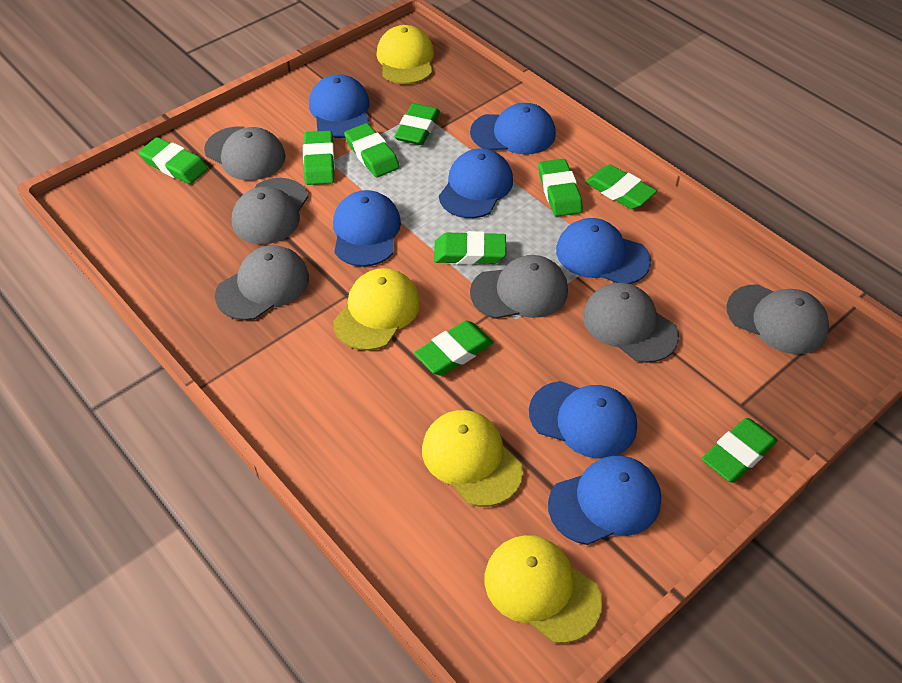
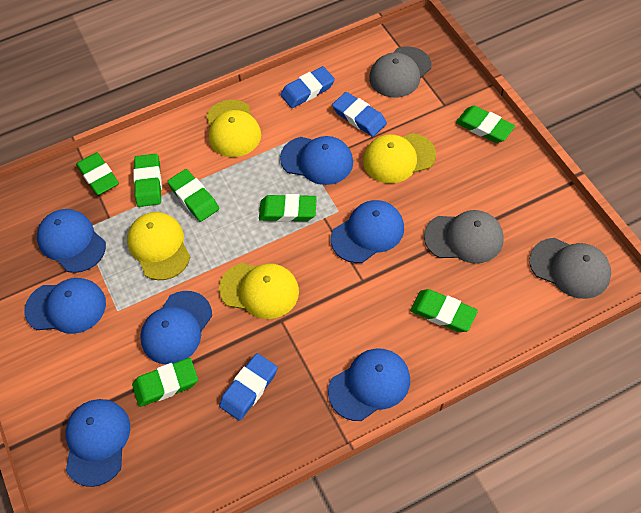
blue eraser: none = 0 -> [219,353,278,421] [280,66,335,108] [332,92,387,137] = 3
green eraser: [139,137,208,184] [303,131,335,185] [344,123,400,177] [394,103,440,145] [414,321,494,376] [434,231,506,265] [538,159,583,217] [585,165,657,209] [702,418,778,483] = 9 -> [76,152,119,195] [132,358,198,407] [133,154,162,207] [167,169,219,222] [259,194,317,222] [410,289,478,332] [456,106,515,143] = 7
grey cap: [204,127,286,180] [215,245,309,321] [232,178,308,244] [470,255,568,319] [583,283,679,363] [727,284,829,354] = 6 -> [369,47,431,98] [424,210,504,264] [529,238,611,299] = 3

